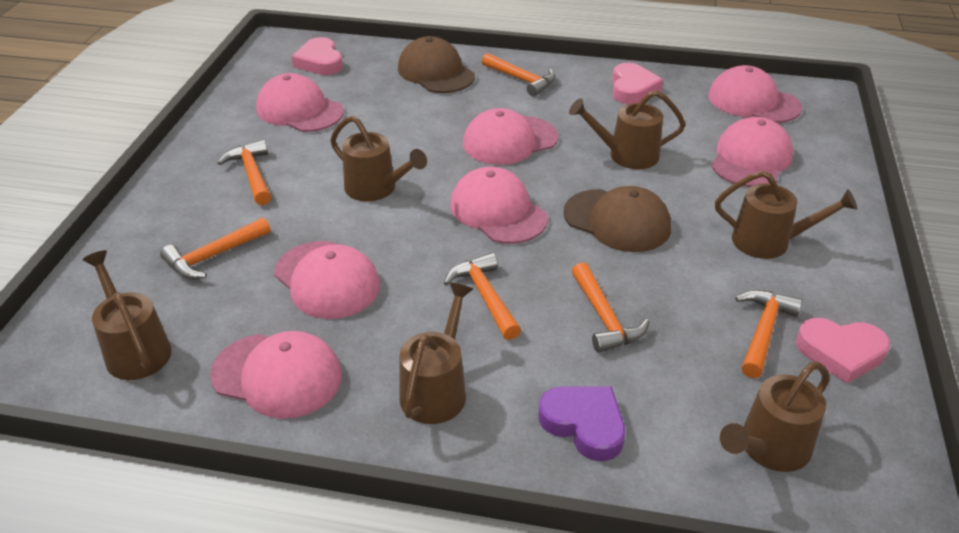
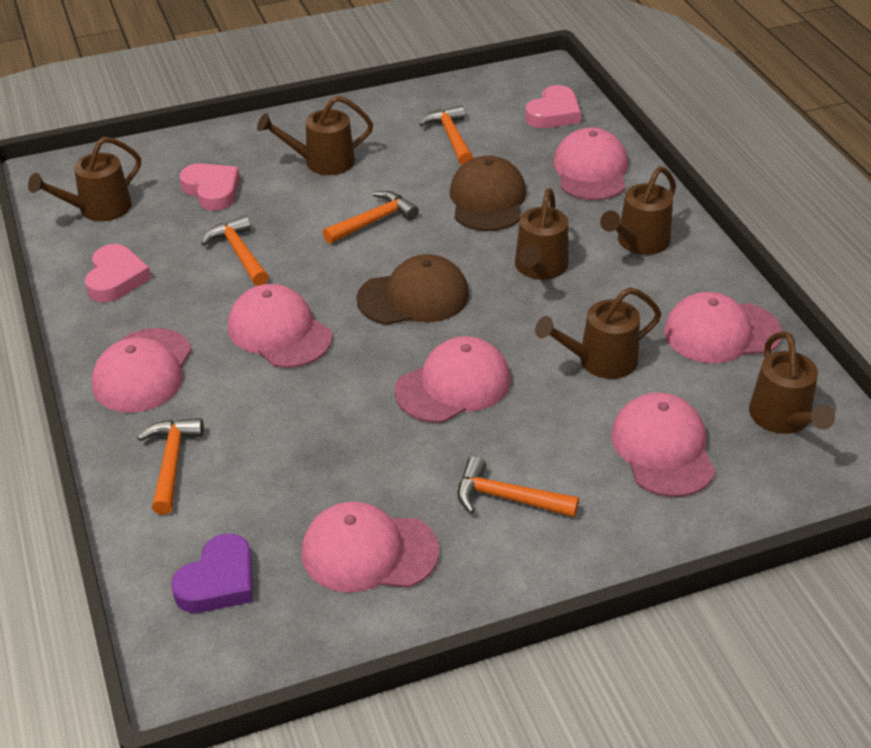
orange hammer: [160,217,271,279] [217,140,271,205] [444,253,521,340] [482,53,556,97] [571,262,650,353] [735,290,803,378] = 6 -> [137,418,204,514] [201,215,269,286] [323,191,419,244] [419,105,473,165] [457,456,579,517] = 5

